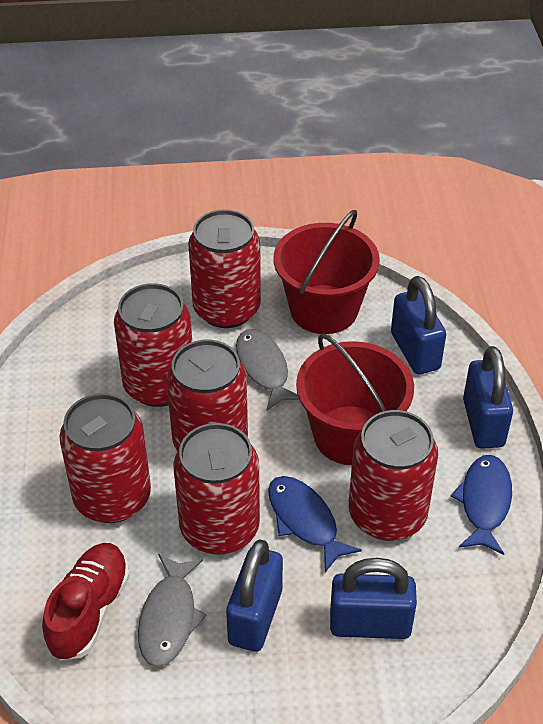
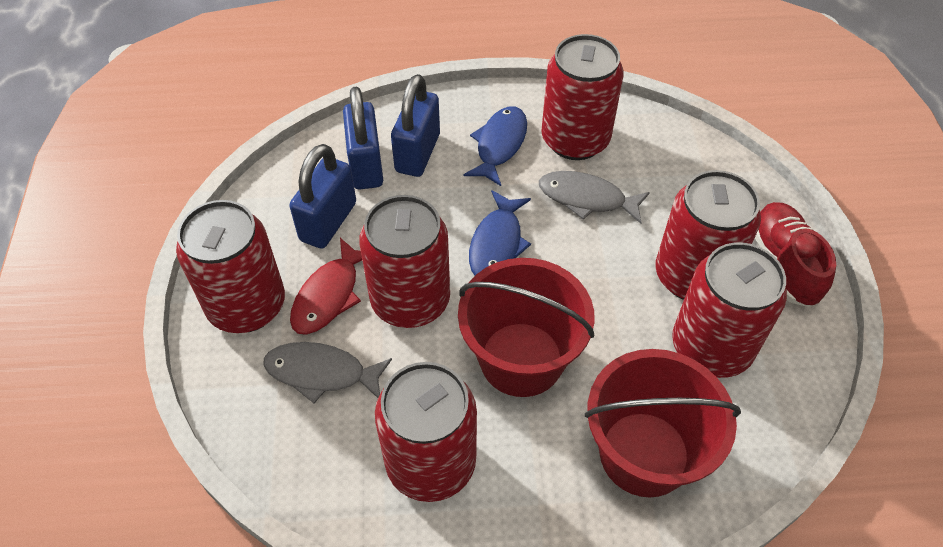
blue padlock: [226,539,283,652] [330,558,417,639] [391,276,446,375] [463,346,513,449] = 4 -> [289,144,356,249] [343,86,383,189] [391,74,440,177] = 3
red fish: none = 0 -> [290,238,362,335] = 1

